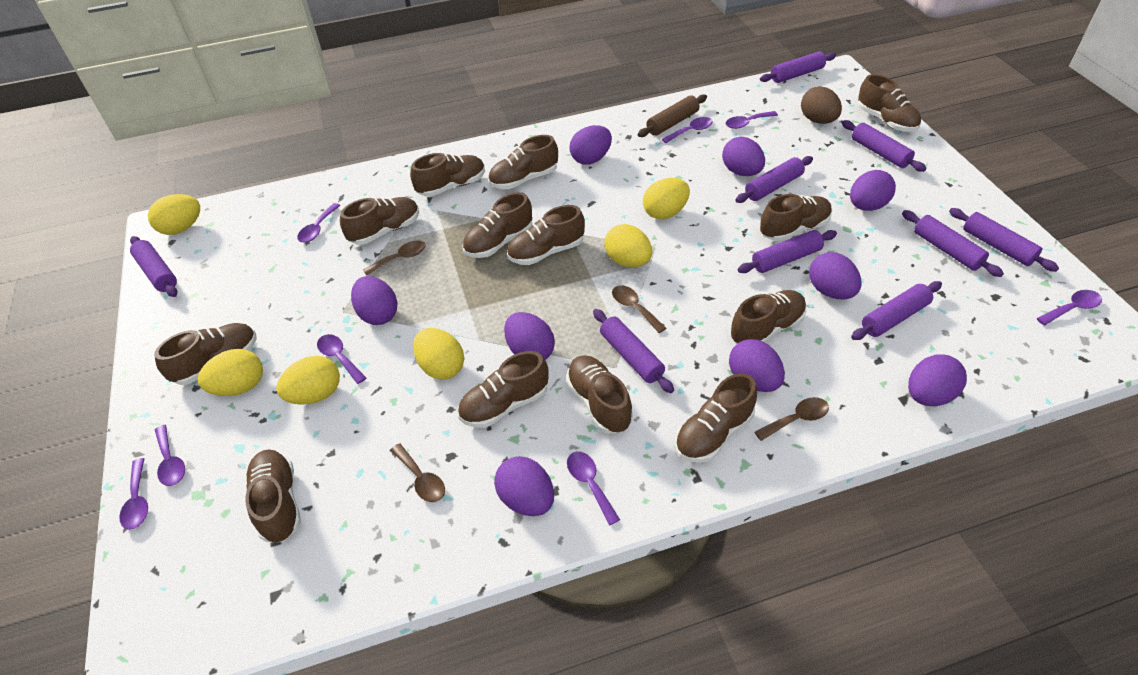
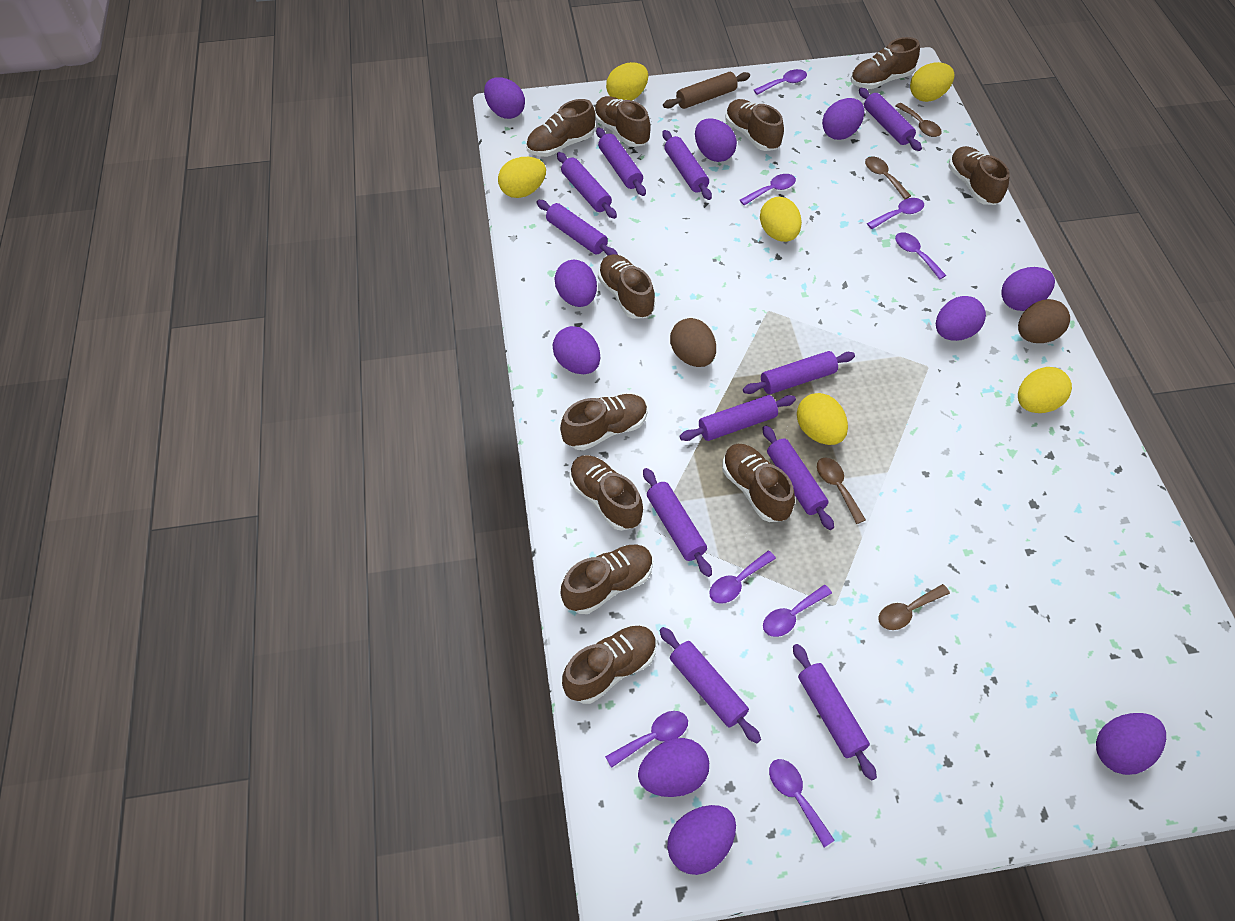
brown egg: [801,86,842,124] = 1 -> [670,318,716,367] [1018,299,1070,343] = 2
brown shoe: [154,323,257,385] [245,449,301,542] [340,197,419,245] [410,153,485,197] [458,351,549,428] [462,192,532,258] [488,135,558,189] [507,205,585,265] [566,355,633,434] [675,373,757,463] [730,290,806,344] [760,194,832,241] [858,74,921,132] = 13 -> [526,99,596,157] [560,394,648,451] [561,545,653,614] [562,626,657,704] [569,455,643,531] [594,96,651,147] [598,254,655,319] [722,444,795,522] [725,99,784,151] [851,37,920,89] [948,146,1010,205] = 11
purple egg: [351,276,398,325] [494,456,554,516] [504,312,555,360] [569,125,612,165] [722,137,765,176] [729,339,785,392] [809,252,861,299] [850,170,896,211] [908,354,967,406] = 9 -> [484,77,525,119] [553,326,600,374] [554,260,597,307] [638,738,709,797] [667,805,736,875] [695,118,737,162] [822,98,864,140] [936,296,986,341] [1001,267,1055,311] [1096,713,1166,775] = 10
purple rolling pin: [130,236,177,297] [593,309,674,393] [736,156,813,203] [738,230,837,273] [760,51,836,83] [842,120,927,172] [851,281,942,340] [902,210,1004,277] [949,208,1059,272] = 9 -> [537,200,618,256] [557,152,617,219] [596,128,646,196] [643,468,712,577] [659,627,761,743] [662,130,712,200] [680,395,796,441] [743,351,855,394] [763,426,834,530] [793,644,877,781] [859,88,922,151] = 11

